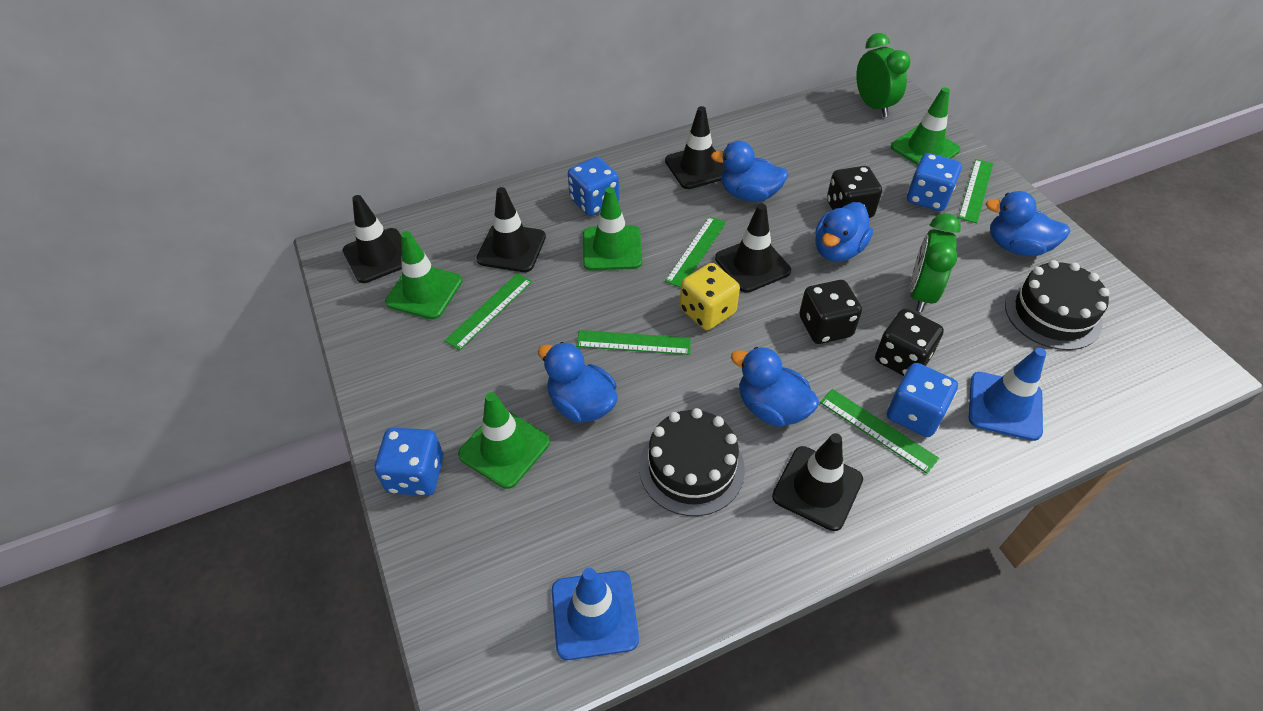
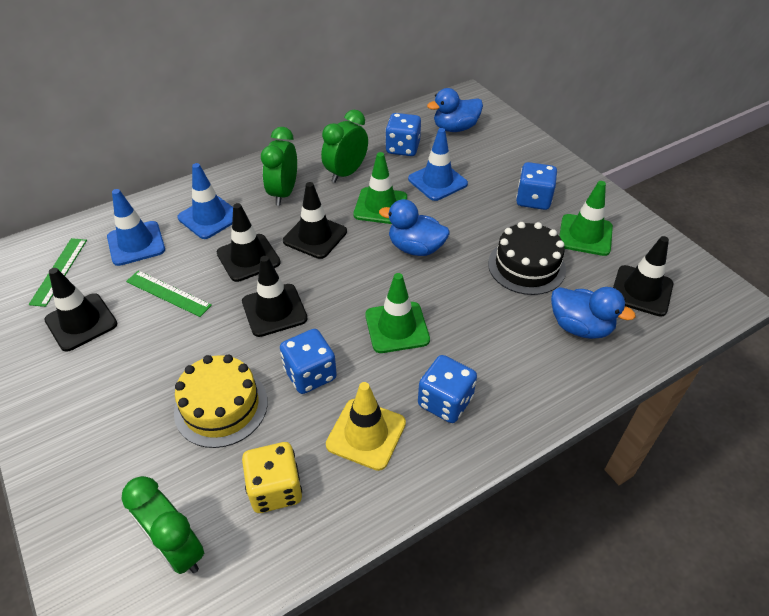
black cake: [639,408,745,516] [1005,260,1109,350] = 2 -> [488,222,566,295] = 1
black dice: [799,280,862,344] [827,166,882,218] [875,309,944,376] = 3 -> none = 0
blue duck: [538,342,618,423] [711,141,788,202] [731,347,819,427] [815,202,873,262] [986,191,1070,256] = 5 -> [379,199,449,256] [427,88,483,132] [551,287,635,339] = 3
blue traffic cone: [552,568,639,660] [969,348,1046,441] = 2 -> [107,189,165,266] [177,163,233,239] [408,128,468,201] = 3
green clock: [856,33,910,117] [910,213,961,312] = 2 -> [122,476,204,574] [261,127,297,206] [321,110,368,183] = 3
green ruler: [444,273,532,350] [576,330,691,355] [665,216,726,288] [820,389,939,474] [958,159,993,223] = 5 -> [29,238,87,307] [126,271,212,317] = 2
green traffic cone: [385,231,462,319] [458,392,550,489] [583,187,642,270] [891,87,960,165] = 4 -> [353,152,407,224] [365,273,430,353] [559,181,613,256] = 3
yellow cake: none = 0 -> [174,355,268,448] = 1
yellow traffic cone: none = 0 -> [326,382,406,471] = 1

